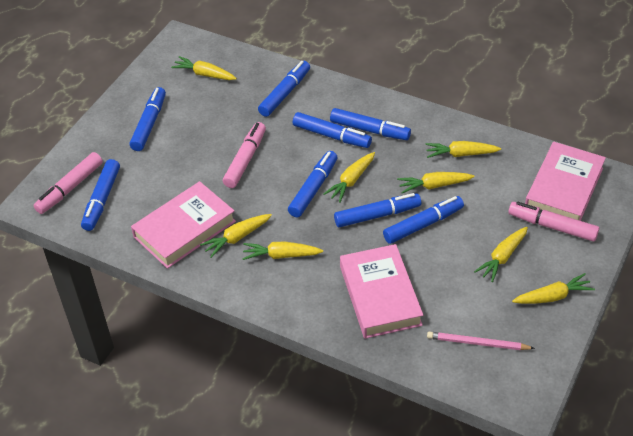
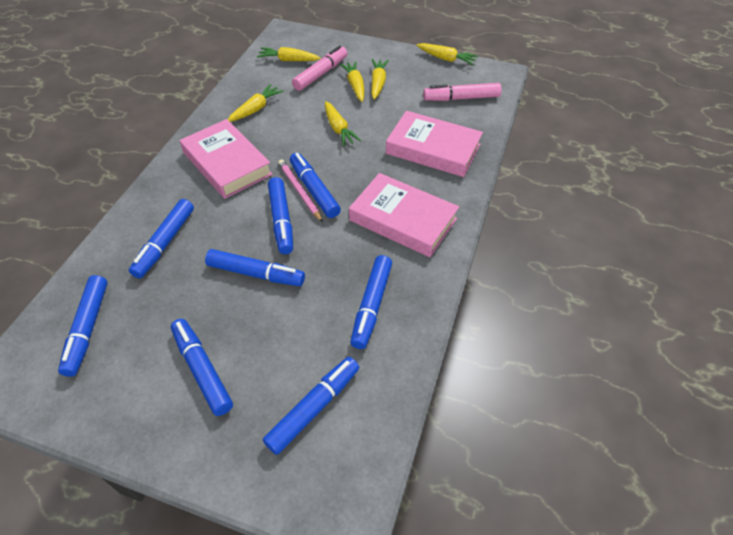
pink marker: [33,152,103,214] [223,122,266,188] [508,202,599,242] = 3 -> [292,45,347,91] [423,83,502,101] = 2
yellow carrot: [171,56,237,80] [200,214,272,258] [243,241,323,260] [323,152,375,203] [397,172,475,193] [426,141,501,158] [474,227,528,282] [512,273,595,304] = 8 -> [228,84,284,122] [257,47,321,61] [325,101,362,146] [340,61,365,102] [372,59,389,99] [417,43,478,65] = 6

